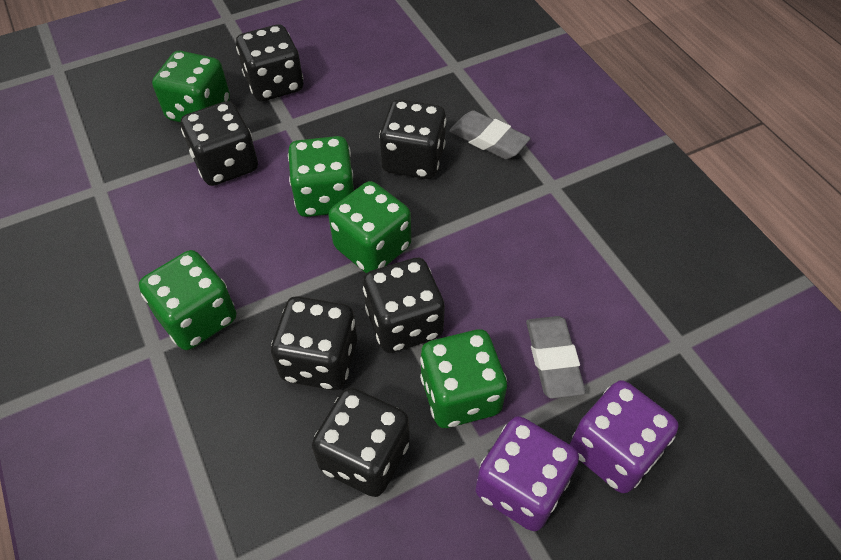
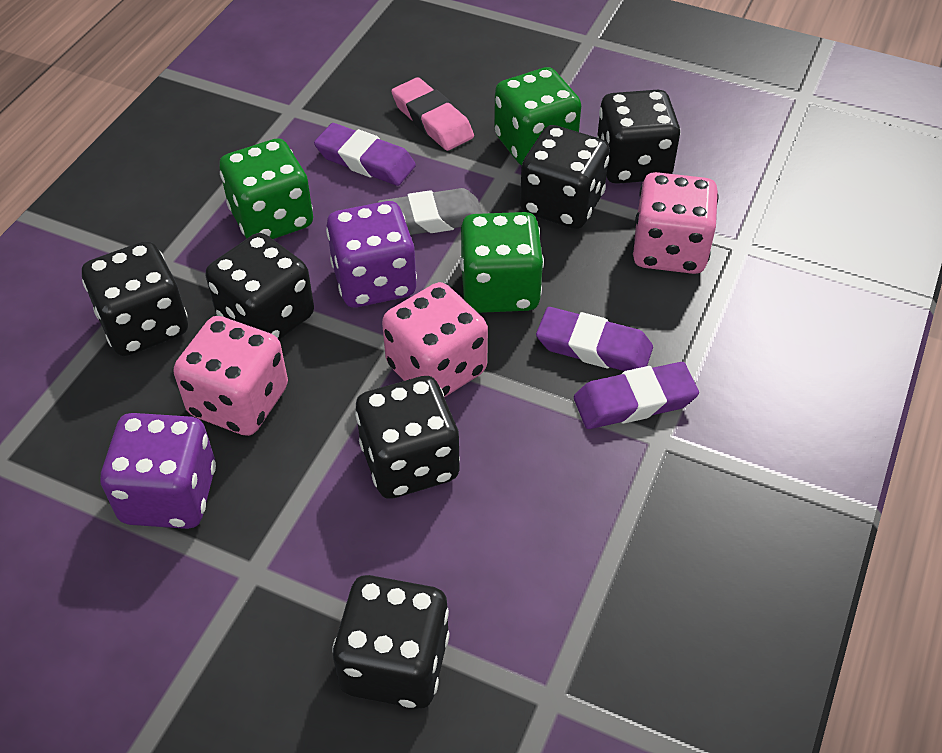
green dice: [139,250,236,350] [152,51,230,123] [288,136,354,217] [328,181,411,273] [420,329,507,428] = 5 -> [219,138,313,239] [460,212,544,313] [494,67,581,165] = 3
grey eraser: [449,110,531,159] [526,316,586,399] = 2 -> [377,188,482,235] = 1
pink dice: none = 0 -> [173,316,288,436] [382,282,488,397] [632,172,719,274] = 3
pink eraser: none = 0 -> [391,77,474,151] = 1
purple eraser: none = 0 -> [314,123,416,186] [536,307,653,371] [574,362,699,429] = 3

